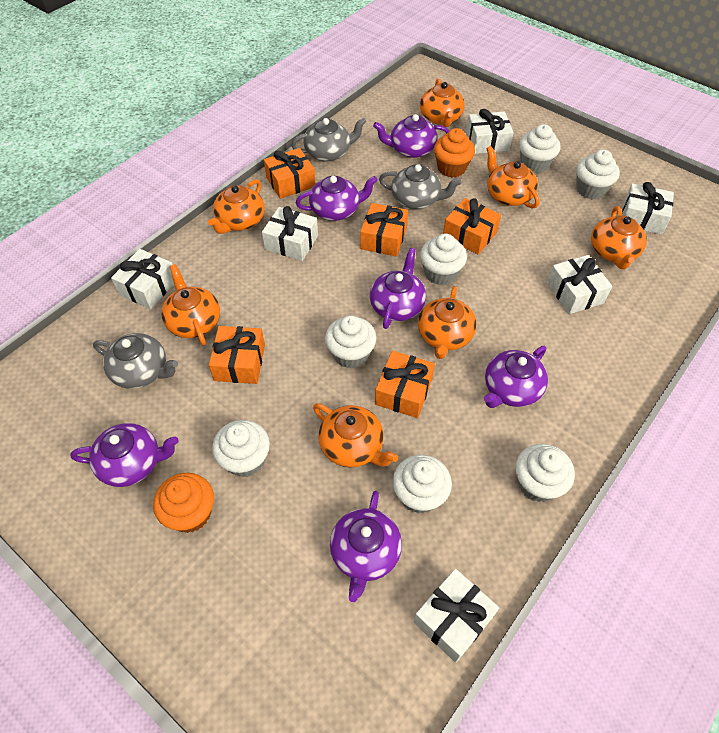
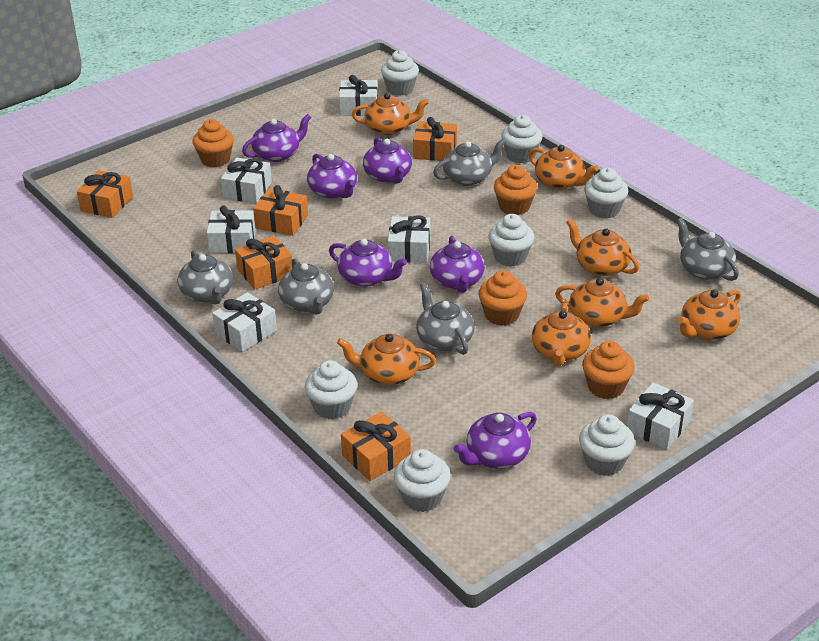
grey teapot: [93,333,178,389] [291,117,367,162] [379,164,462,209] = 3 -> [178,250,233,305] [278,258,334,315] [416,283,475,355] [433,139,506,186] [677,218,739,281] = 5
orange cupcake: [153,473,214,533] [434,128,475,177] = 2 -> [193,119,234,168] [478,270,527,326] [494,165,537,215] [582,341,635,399] = 4

